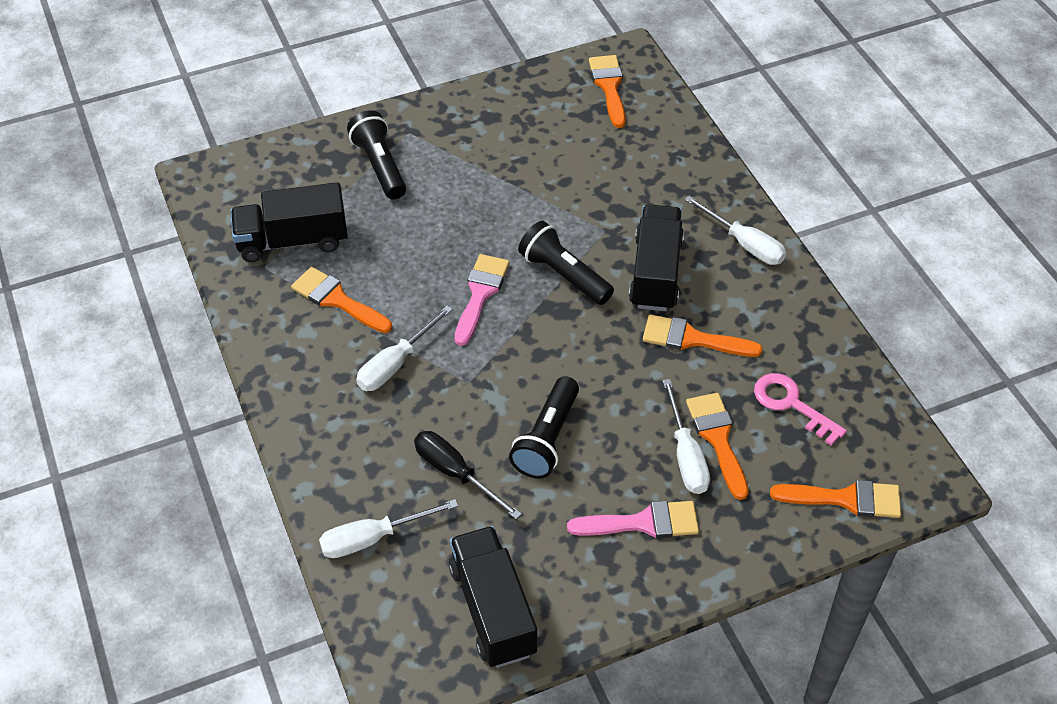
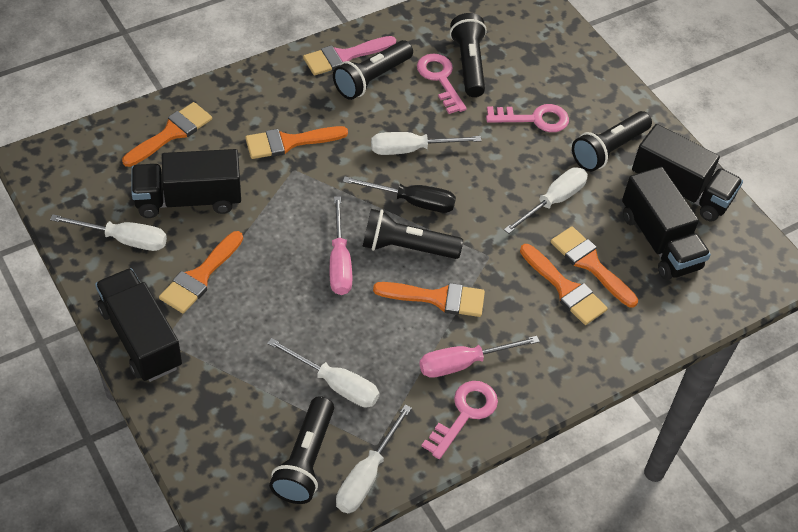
black flashlight: [347,110,406,200] [509,376,579,479] [518,221,614,305] = 3 -> [269,396,334,504] [333,40,413,100] [362,209,463,259] [450,13,487,97] [572,111,652,172] = 5
black truck: [231,182,348,262] [449,526,537,668] [629,204,684,311] = 3 -> [95,268,182,382] [132,149,241,218] [622,167,711,280] [632,124,743,221] = 4
orange brush: [291,267,392,333] [589,55,626,128] [643,314,763,357] [686,393,749,500] [770,480,901,518] = 5 -> [122,102,212,167] [159,231,243,313] [245,126,348,159] [373,282,485,317] [520,244,608,325] [551,226,638,308] = 6
pink brush: [455,254,510,346] [567,501,699,538] = 2 -> [303,36,396,76] = 1
pink key: [754,373,847,446] = 1 -> [417,54,467,114] [422,381,498,459] [486,104,569,132] = 3
pink screwdriver: none = 0 -> [330,196,352,295] [419,336,540,378] = 2
white screwdriver: [319,499,458,558] [356,306,453,391] [663,379,710,494] [685,196,786,265] = 4 -> [50,214,167,251] [267,338,379,407] [336,405,412,513] [371,132,482,155] [504,167,588,234] = 5

